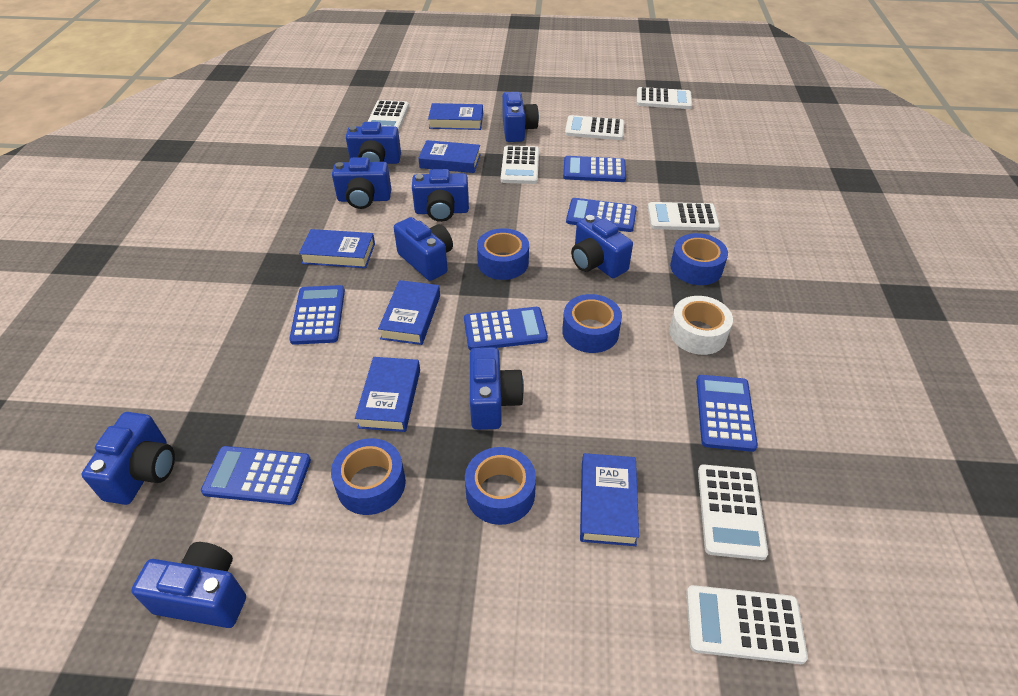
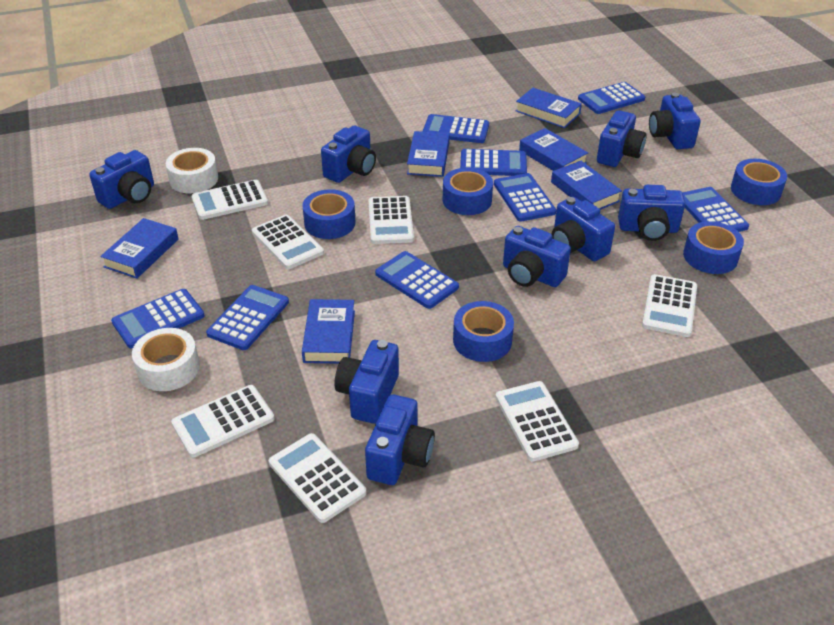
blue calculator: [201,446,311,505] [289,285,345,345] [464,307,548,350] [563,156,626,182] [566,198,637,232] [696,375,758,452] = 6 -> [111,289,205,349] [206,285,289,350] [375,251,459,309] [422,114,489,143] [460,149,527,176] [494,173,556,222] [578,82,645,114] [682,187,749,232] = 8
white tape: [669,296,733,355] = 1 -> [132,328,200,391] [166,148,218,193] = 2

